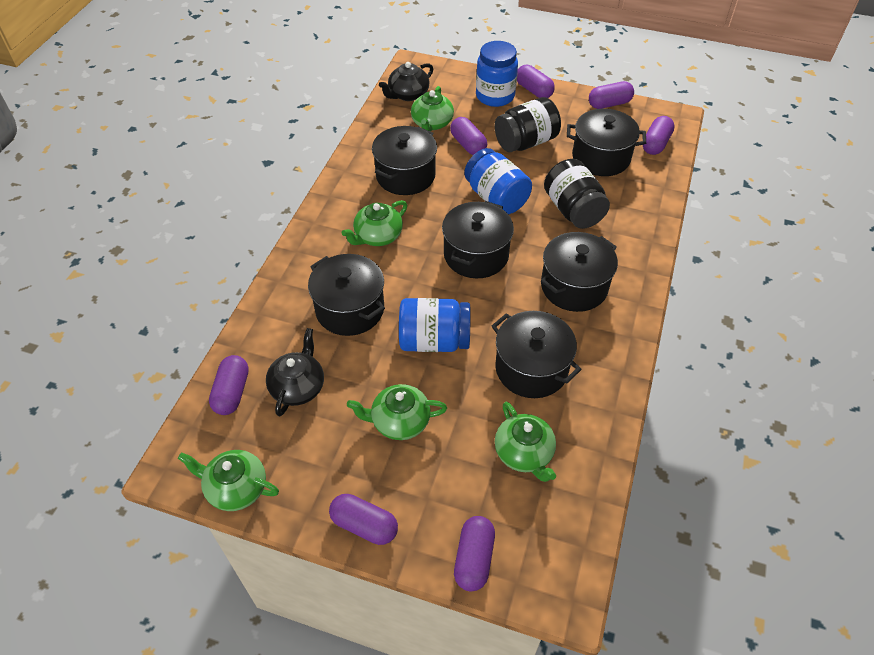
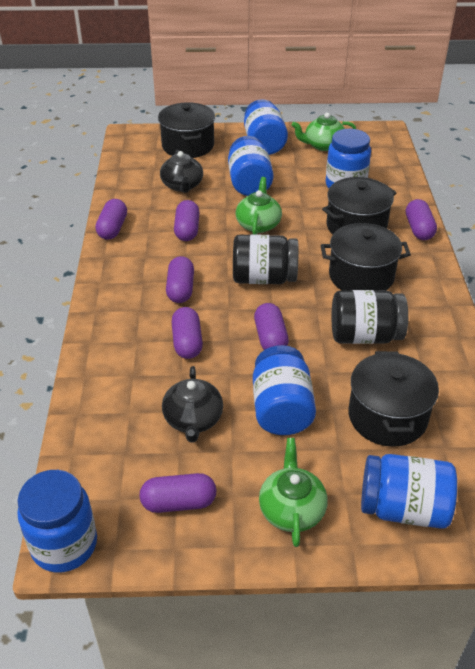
black pot: [308,254,385,336] [372,126,437,195] [442,201,514,278] [492,311,582,398] [541,232,618,312] [567,109,646,176] = 6 -> [158,102,215,158] [320,223,411,290] [322,177,397,234] [348,351,439,447] = 4
blue jar: [399,298,470,352] [464,148,532,214] [476,41,518,107] = 3 -> [17,470,97,573] [228,136,273,196] [244,99,288,155] [253,345,316,435] [326,129,371,188] [361,454,457,529] = 6
green teapot: [178,450,279,511] [342,200,407,246] [347,384,447,440] [411,86,454,131] [495,402,556,482] = 5 -> [236,177,282,235] [259,438,328,547] [292,113,356,151] = 3

